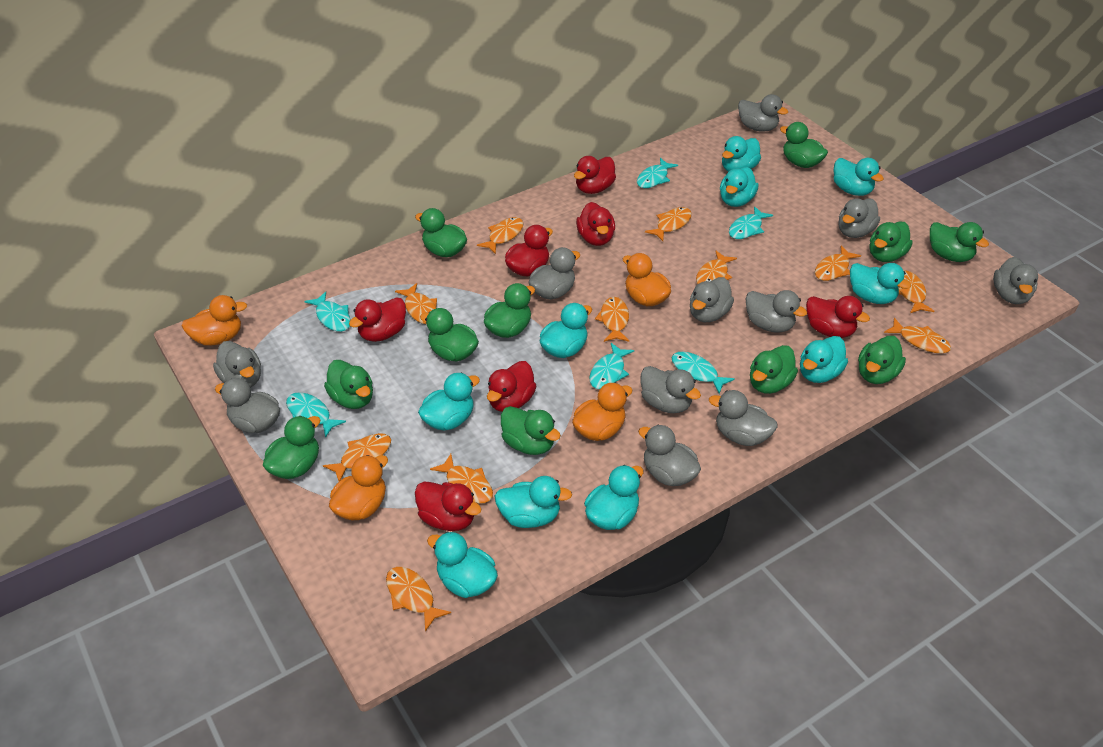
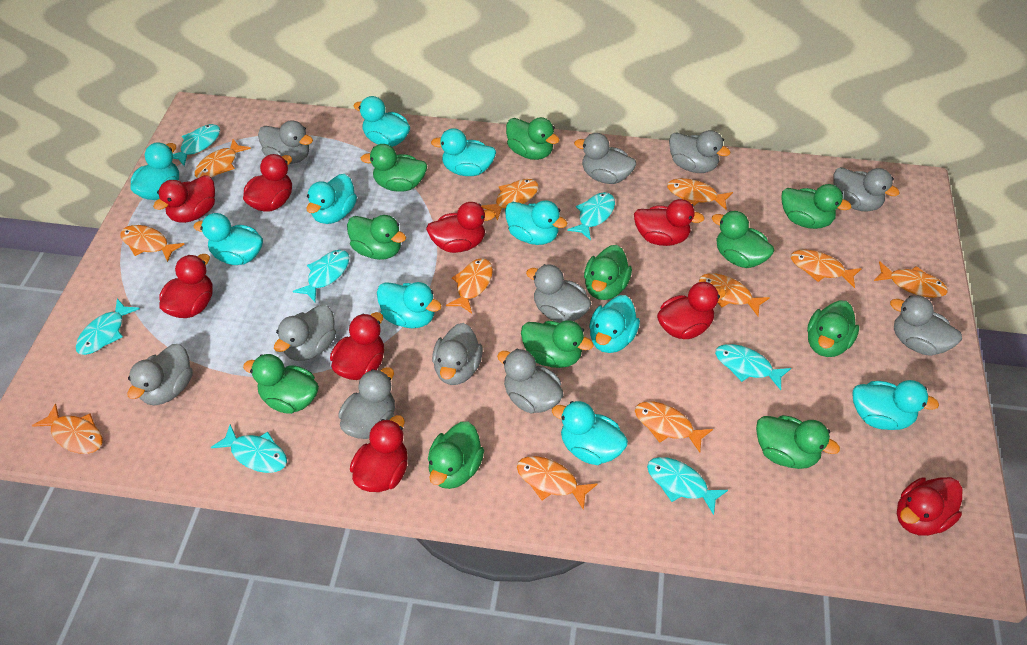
orange duck: [182,295,247,346] [329,455,388,520] [572,382,633,441] [623,253,671,306] = 4 -> none = 0
red duck: [349,297,406,342] [415,481,482,531] [487,361,536,412] [505,225,553,276] [574,156,616,194] [576,202,615,246] [806,296,870,338] = 7 -> [153,175,215,223] [159,254,213,318] [243,154,292,212] [330,312,384,380] [350,415,408,492] [426,202,495,253] [634,199,705,246] [657,282,726,339] [897,477,963,536] = 9
turquoise fish: [286,392,346,438] [304,292,351,332] [589,343,634,389] [637,158,678,188] [672,352,735,394] [729,206,773,239] = 6 -> [75,299,140,355] [173,124,220,166] [211,424,287,473] [293,250,349,302] [567,192,615,240] [647,457,728,515] [715,344,791,390] = 7

